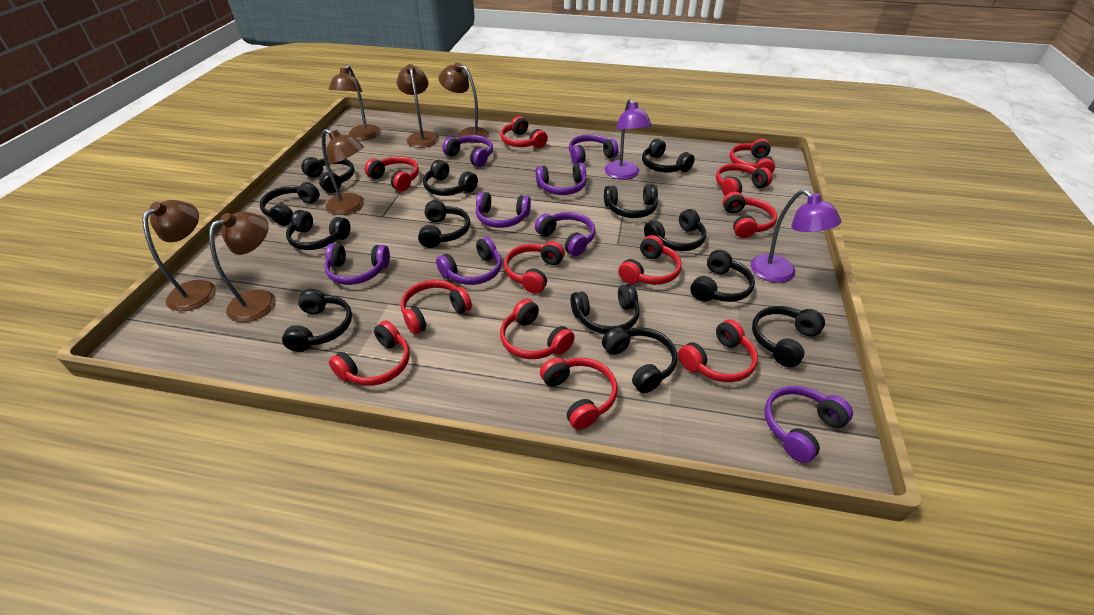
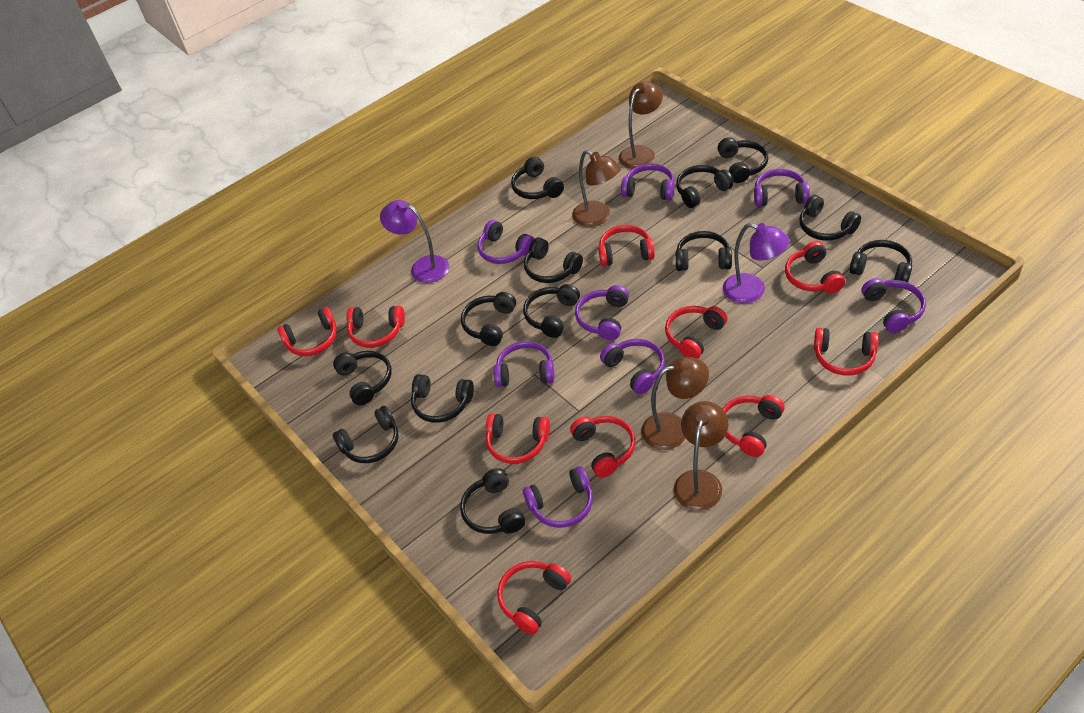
brown lamp: [142,200,216,311] [209,212,276,322] [322,129,364,215] [329,65,381,140] [397,64,439,148] [438,62,489,143] = 6 -> [572,150,621,227] [619,81,663,169] [641,357,709,450] [674,401,728,511] = 4
red headphones: [329,320,410,386] [365,156,419,191] [401,280,472,334] [500,116,548,148] [500,299,575,359] [504,241,565,294] [540,357,618,430] [618,235,682,285] [678,319,758,382] [716,163,772,196] [723,192,777,238] [730,139,775,173] = 12 -> [277,307,337,356] [346,306,405,348] [486,413,550,464] [497,561,571,635] [570,416,636,478] [598,225,655,266] [665,306,728,359] [723,395,785,457] [785,241,845,293] [814,328,879,376] = 10

